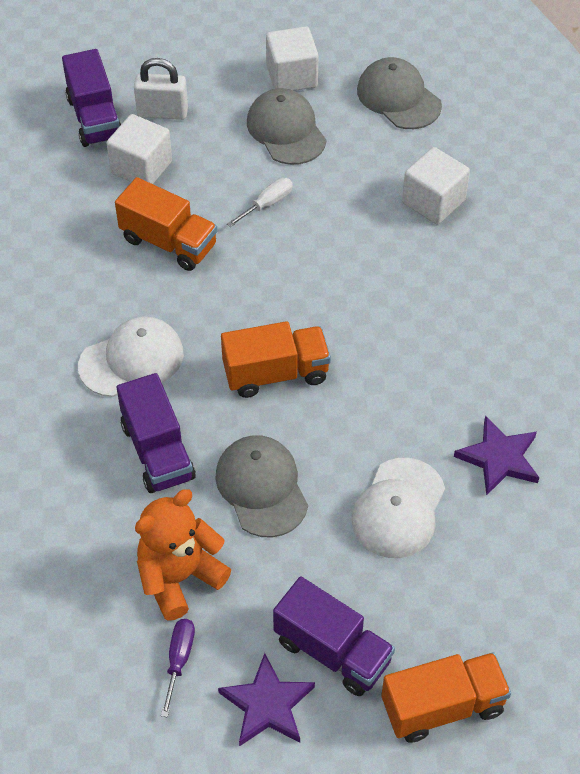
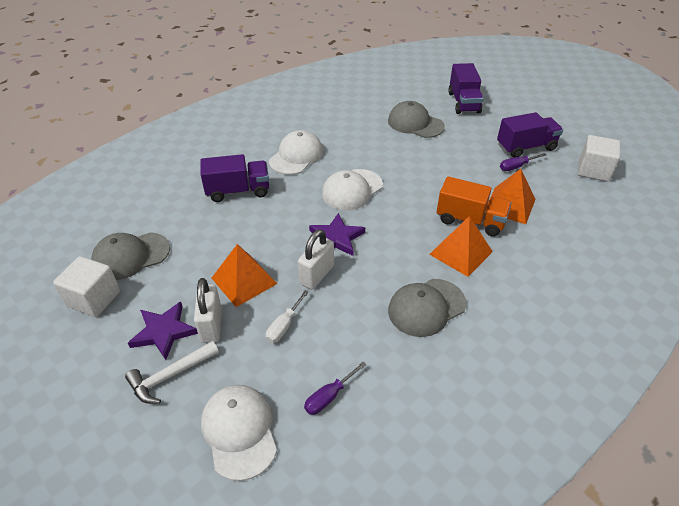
orange pyramid: none = 0 -> [212,244,277,307] [429,216,493,277] [486,169,536,224] = 3
orange teddy bear: [135,489,231,621] = 1 -> none = 0
orange truck: [115,177,217,271] [221,321,331,398] [381,652,511,743] = 3 -> [437,176,512,237] = 1
purple screwdriver: [161,619,195,717] = 1 -> [304,362,366,415] [500,153,547,171] = 2
white cap: [78,317,184,397] [352,458,445,558] = 2 -> [201,385,277,481] [269,130,324,175] [322,169,383,210] = 3
white cube: [106,114,172,184] [266,26,319,91] [402,147,470,224] = 3 -> [53,256,120,317] [578,135,620,181] = 2
white hammer: none = 0 -> [125,341,219,404] = 1
white padlock: [134,58,188,120] = 1 -> [194,278,222,343] [298,229,334,289] = 2

